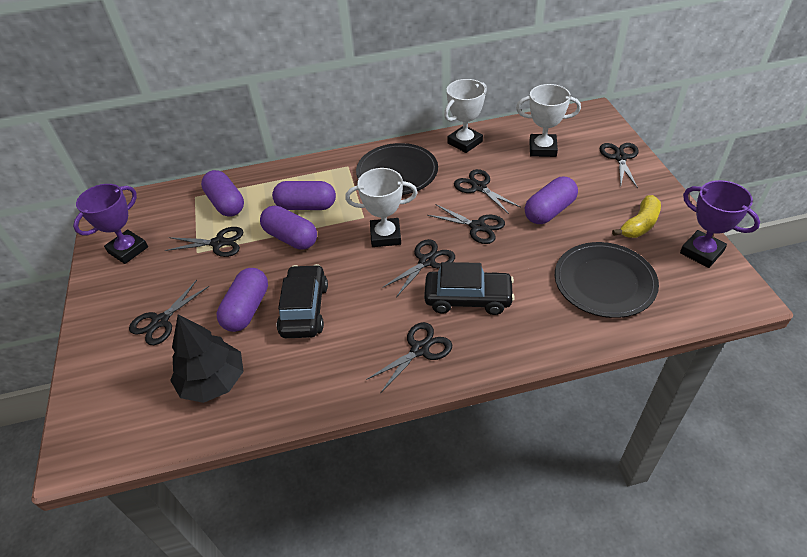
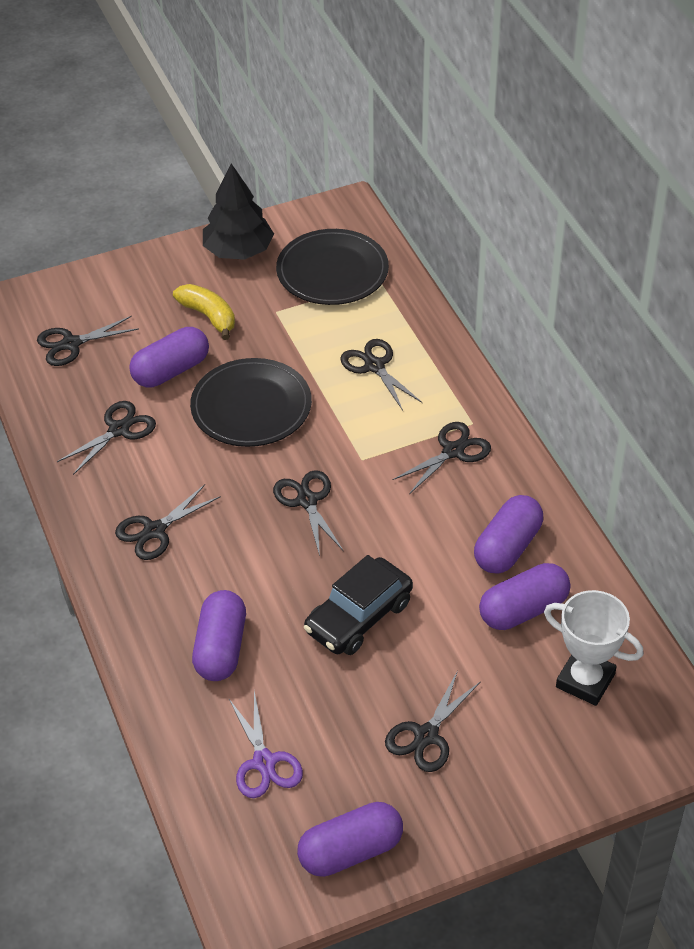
black car: [277,264,328,338] [424,262,515,315] = 2 -> [304,555,413,655] = 1
purple scissors: none = 0 -> [228,691,303,798] = 1
purple trophy: [73,184,148,264] [680,180,760,268] = 2 -> none = 0
white trophy: [345,168,417,247] [444,79,487,153] [516,84,581,157] = 3 -> [544,590,644,706] = 1

